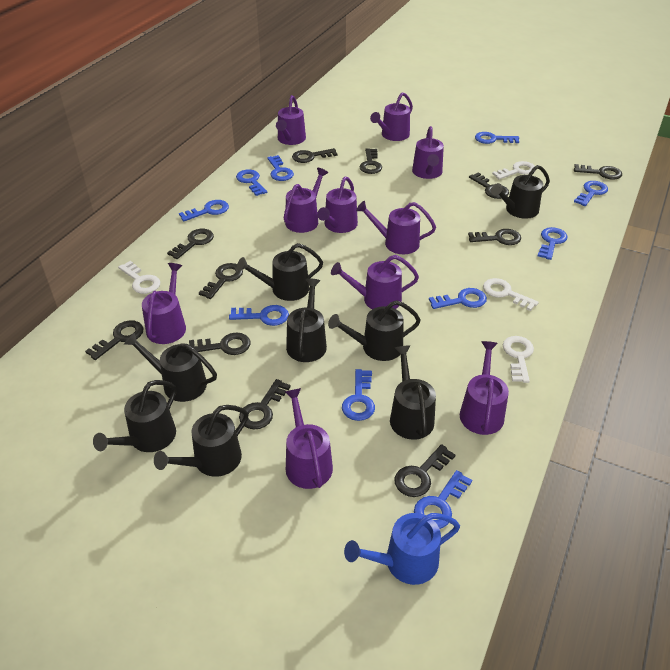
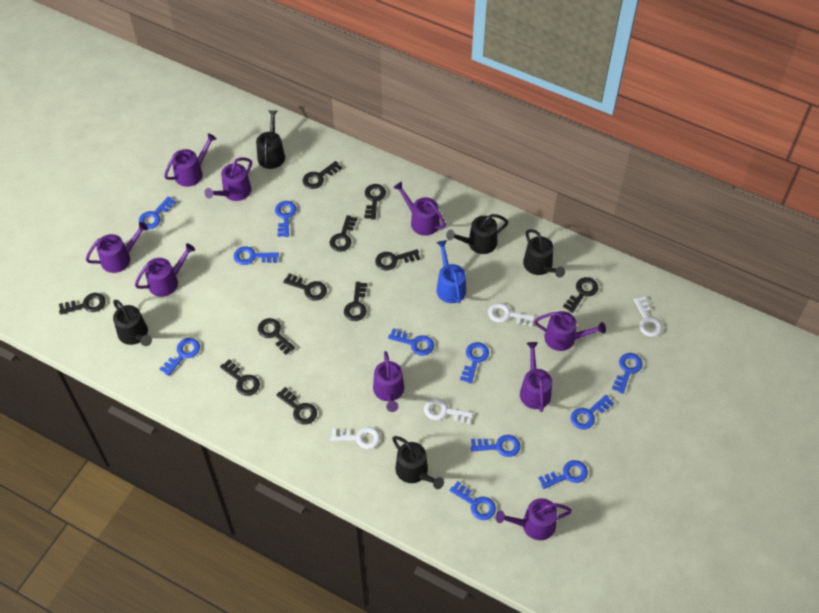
black watering can: [93,380,176,452] [124,332,217,402] [154,405,248,477] [237,243,323,301] [286,278,327,362] [328,300,421,361] [390,345,436,440] [491,165,550,219] = 8 -> [113,300,152,346] [256,110,285,169] [392,436,444,489] [446,214,508,254] [523,229,565,278] = 5
blue key: [179,200,229,221] [229,305,289,326] [236,169,267,196] [267,155,294,181] [342,369,375,421] [414,470,472,529] [429,288,487,309] [475,132,519,144] [538,227,567,260] [574,181,608,206] = 10 -> [139,196,177,229] [160,338,200,376] [234,246,279,265] [275,201,296,237] [388,328,434,356] [449,481,496,520] [460,342,489,384] [471,435,520,457] [538,460,588,489] [571,395,614,430] [612,353,643,394] = 11
purple watering can: [142,263,186,344] [276,95,306,145] [284,168,328,233] [285,388,333,489] [317,177,358,233] [331,255,419,309] [356,201,436,254] [370,92,413,141] [412,126,444,179] [460,341,509,435] = 10 -> [86,222,148,273] [135,243,195,297] [164,133,217,187] [205,158,252,201] [373,351,404,412] [393,182,446,236] [496,498,572,540] [520,342,552,412] [534,311,606,351] = 9

